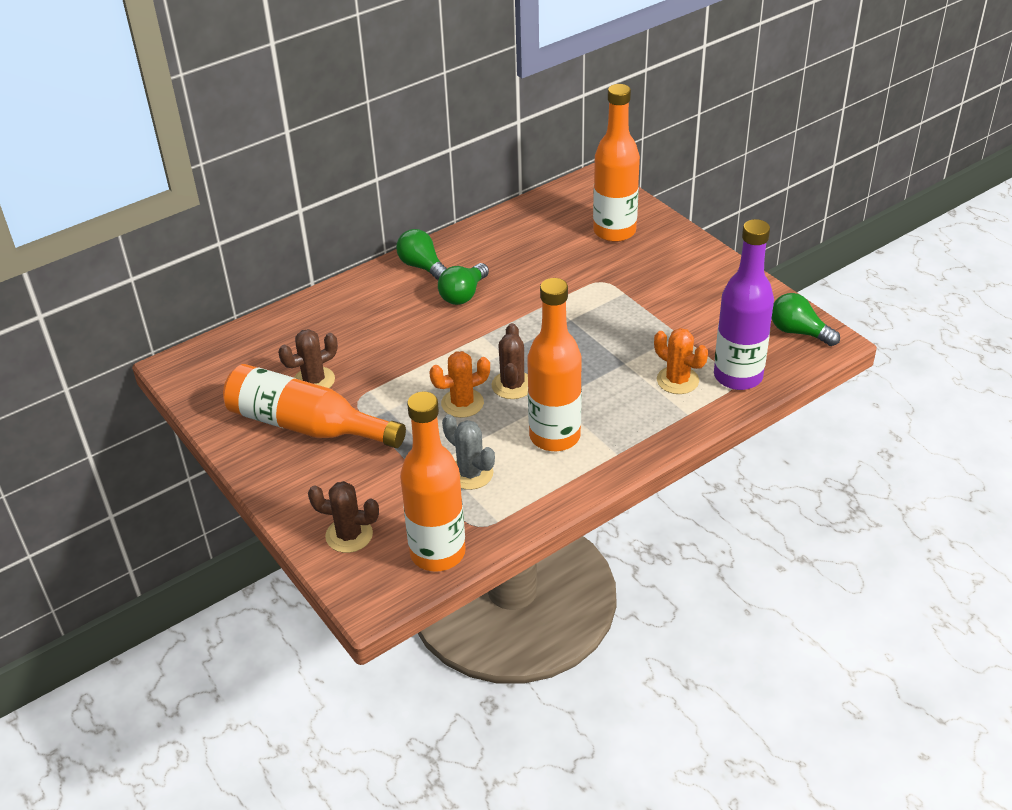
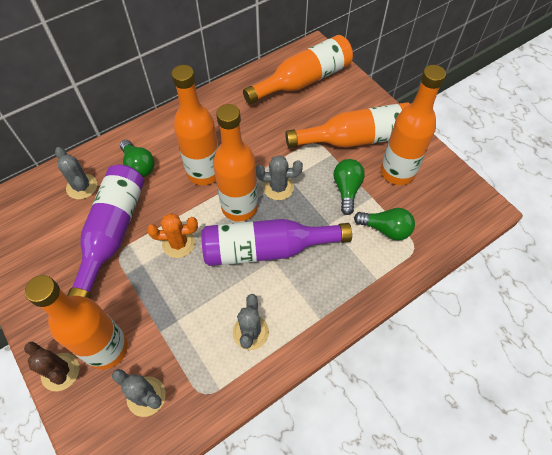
brown cactus: [278,329,338,388] [308,481,379,553] [492,323,528,399] = 3 -> [24,342,79,391] = 1
grey cactus: [442,414,495,490] = 1 -> [55,147,97,199] [112,369,166,417] [233,294,269,350] [256,155,303,200] = 4
orange bottle: [223,364,406,448] [400,392,466,572] [527,278,582,451] [593,84,640,242] = 4 -> [25,275,128,369] [172,65,218,185] [213,104,258,221] [243,35,353,104] [285,102,410,148] [381,65,446,185] = 6
orange cactus: [429,351,490,418] [654,328,708,394] = 2 -> [147,213,198,258] = 1
purple bottle: [714,219,774,390] = 1 -> [67,164,144,298] [201,219,352,266] = 2

